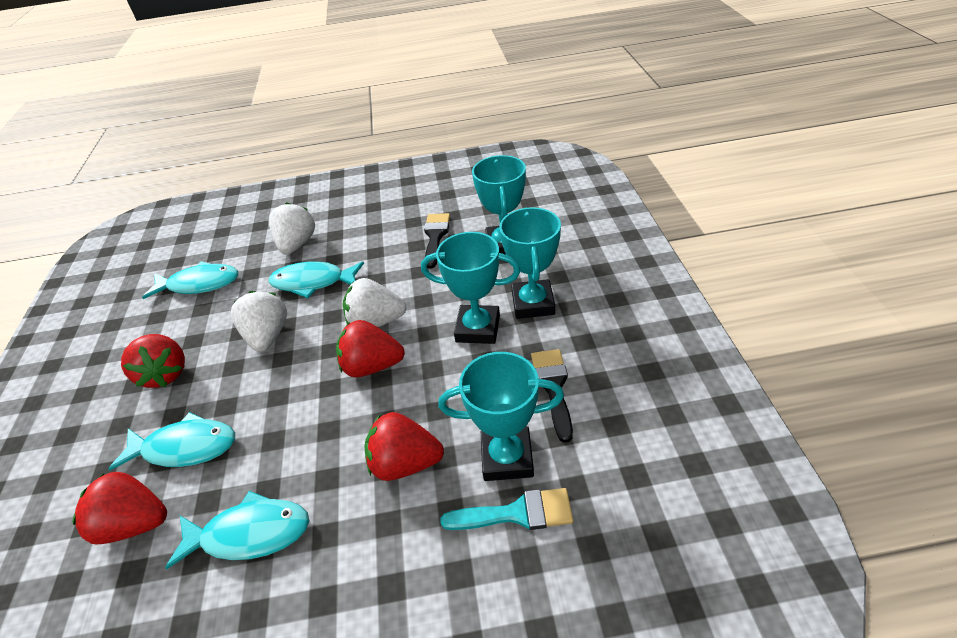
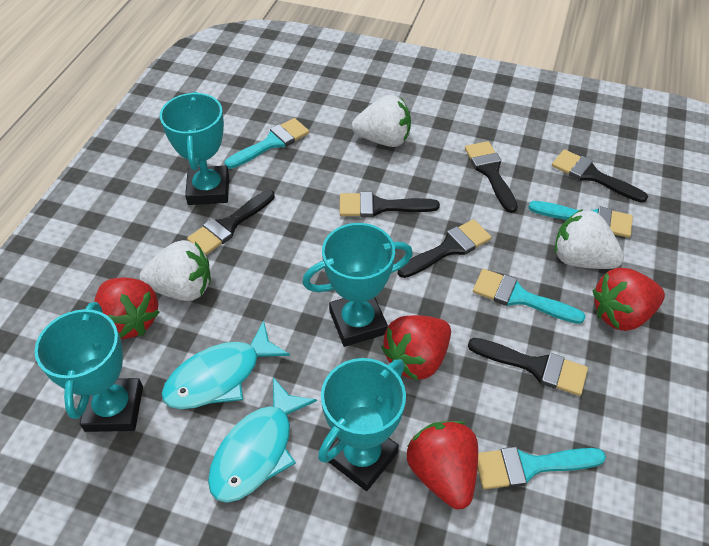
black brush: [424,213,450,269] [531,349,573,443] = 2 -> [187,190,275,255] [340,192,440,217] [398,219,492,278] [465,141,518,213] [468,338,588,396] [552,149,648,203] = 6
turquoise brush: [440,488,573,530] = 1 -> [224,118,309,169] [473,269,586,324] [478,447,606,489] [528,201,633,238] = 4
turquoise fish: [108,412,235,470] [142,261,238,299] [165,491,309,569] [269,262,364,298] = 4 -> [161,321,290,409] [208,377,317,503] = 2

